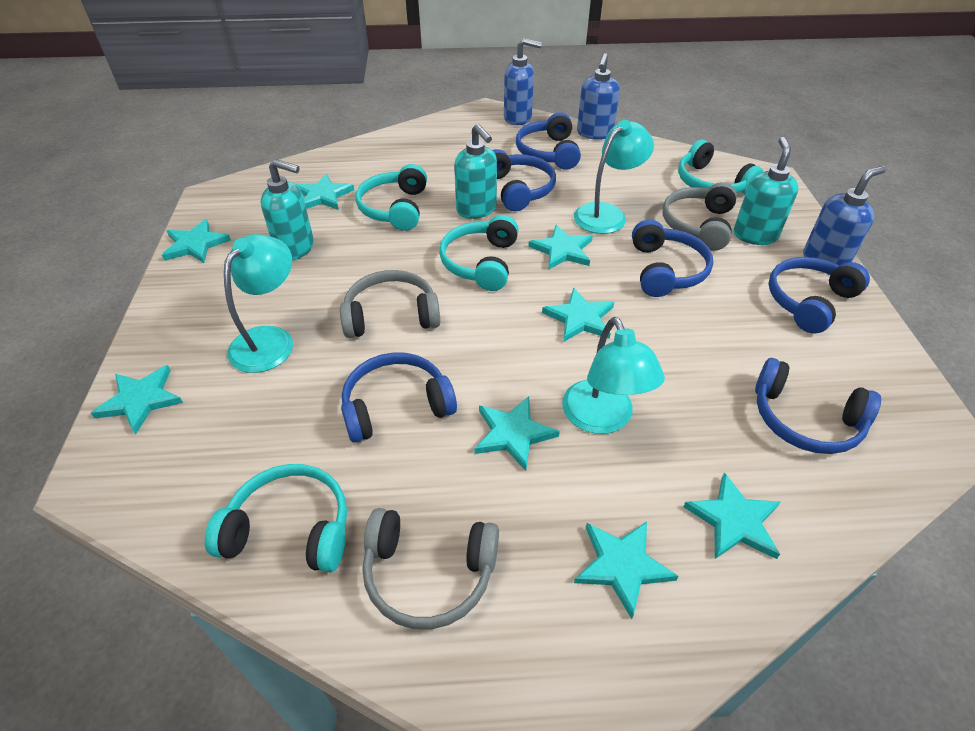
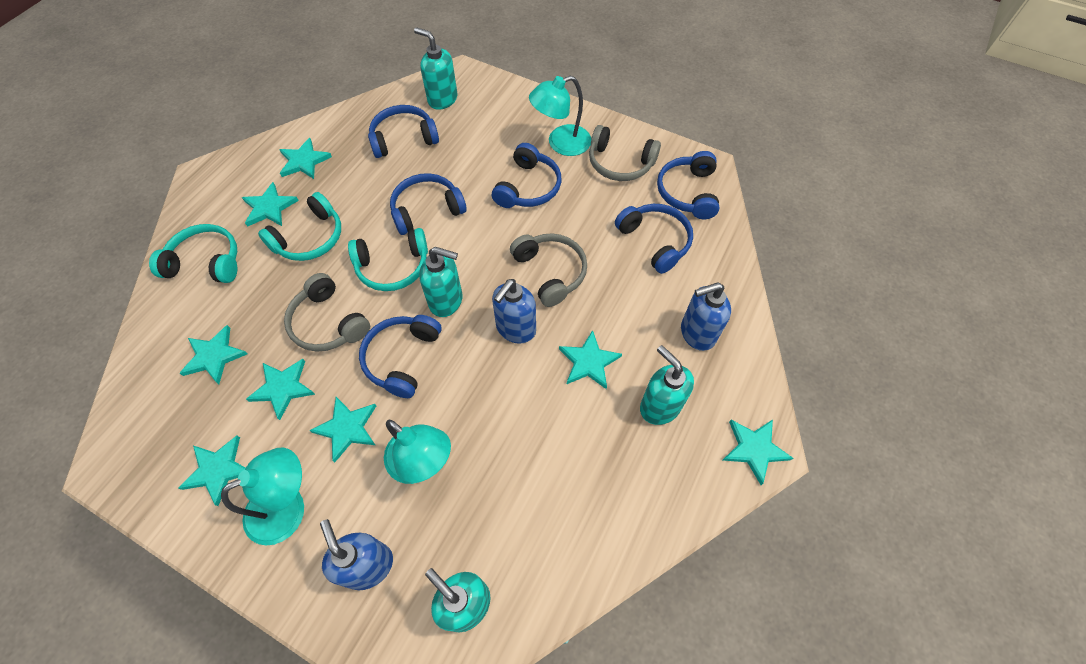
turquoise headphones: [205,464,347,572] [355,164,427,231] [439,215,519,291] [678,140,763,194] = 4 -> [149,224,237,283] [258,192,341,261] [348,228,428,291] = 3
turquoise soap dispenser: [261,159,314,260] [454,124,497,219] [734,137,799,245] = 3 -> [414,27,457,110] [419,247,463,317] [425,568,490,632] [640,345,694,425] = 4

